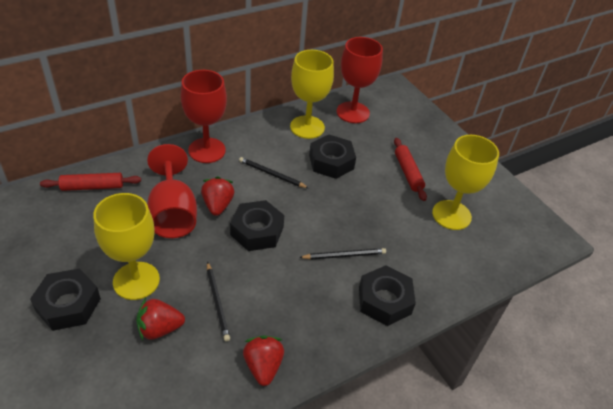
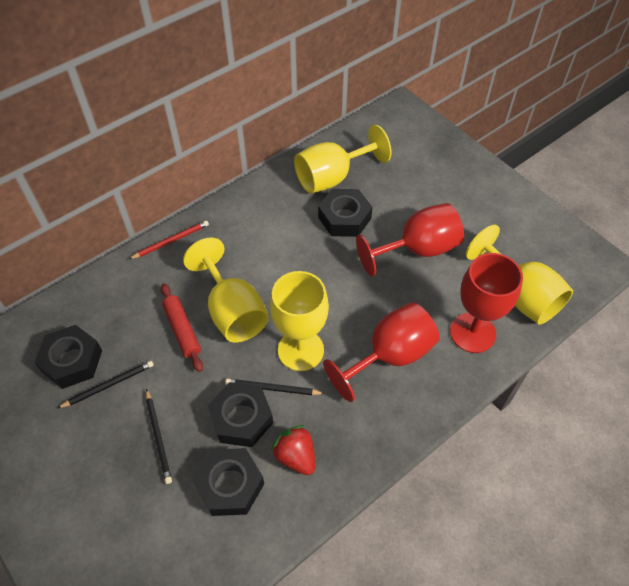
red pencil: none = 0 -> [129,220,209,259] = 1
red rolling pin: [40,173,141,191] [394,138,427,201] = 2 -> [161,283,203,372] = 1
red strawberry: [136,298,185,340] [201,176,234,216] [243,335,284,386] = 3 -> [271,425,315,475] = 1
yellow goblet: [93,193,160,300] [290,50,334,139] [432,135,499,230] = 3 -> [183,238,269,342] [270,271,329,371] [294,125,391,193] [466,225,573,325] = 4

